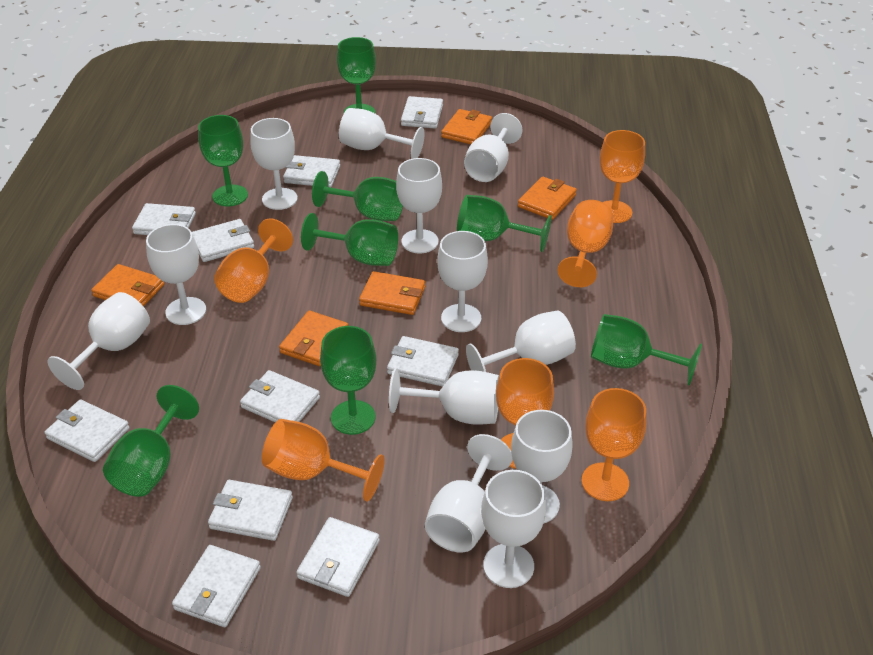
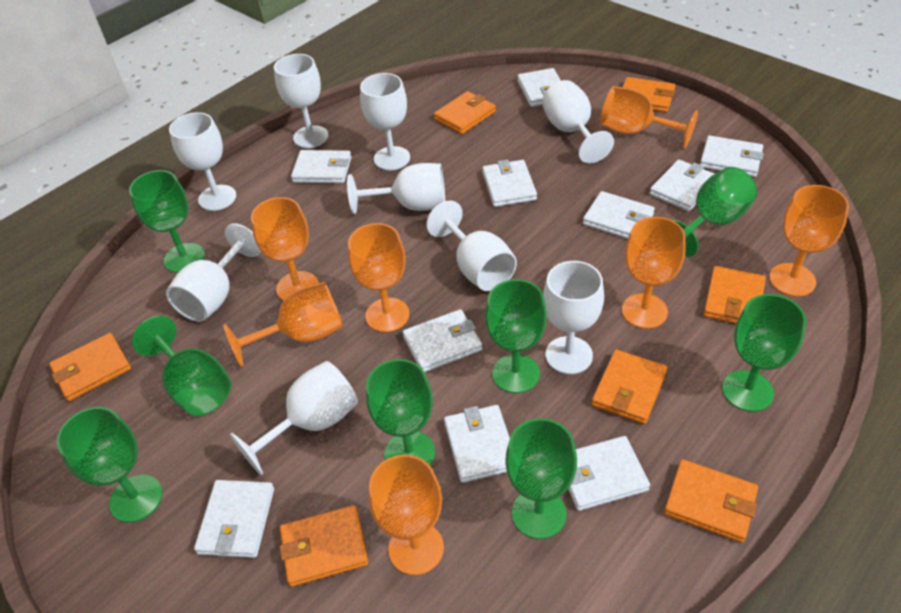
orange goblet: [214,219,293,303] [262,419,385,501] [496,358,554,469] [558,200,613,287] [582,388,646,501] [600,130,645,223] = 6 -> [223,282,343,367] [251,197,318,301] [348,223,409,332] [369,455,444,575] [600,86,698,148] [622,217,686,329] [769,185,849,296] = 7
orange wallet: [91,264,164,306] [279,311,349,366] [359,271,425,315] [441,109,492,144] [518,177,577,220] = 5 -> [49,333,131,401] [279,505,368,587] [434,91,496,134] [592,350,667,424] [623,77,676,112] [664,459,758,543] [703,266,766,324] = 7
white goblet: [47,292,150,390] [146,224,206,325] [250,118,298,210] [339,108,424,159] [389,368,499,425] [396,158,442,253] [425,434,512,553] [437,231,488,332] [464,113,522,182] [466,311,576,372] [481,470,546,588] [511,410,573,524] = 12 -> [166,223,261,322] [169,112,236,211] [230,361,358,475] [274,54,328,148] [347,163,445,214] [360,73,410,170] [426,201,517,291] [542,80,614,163] [543,261,604,374] = 9

